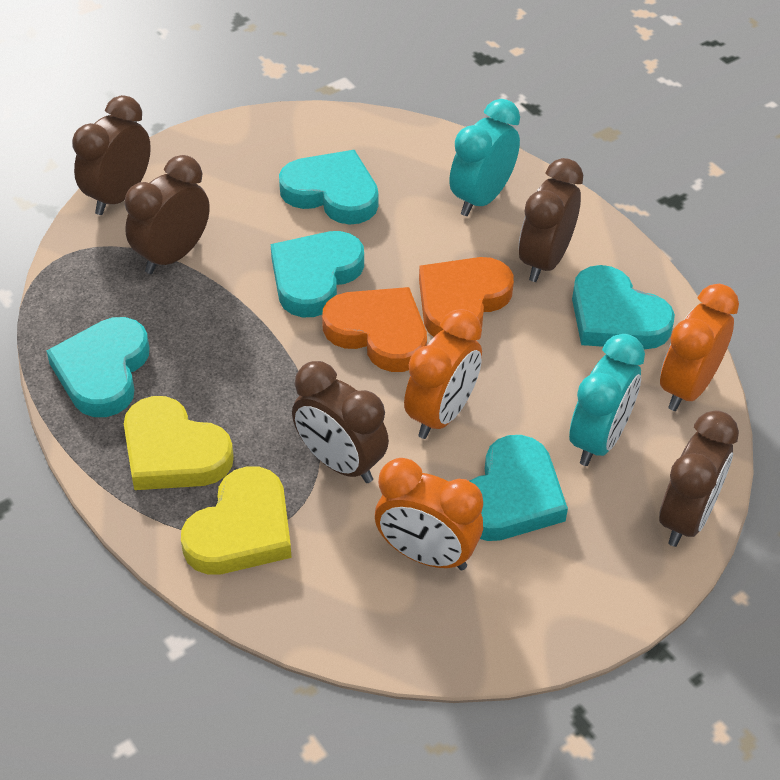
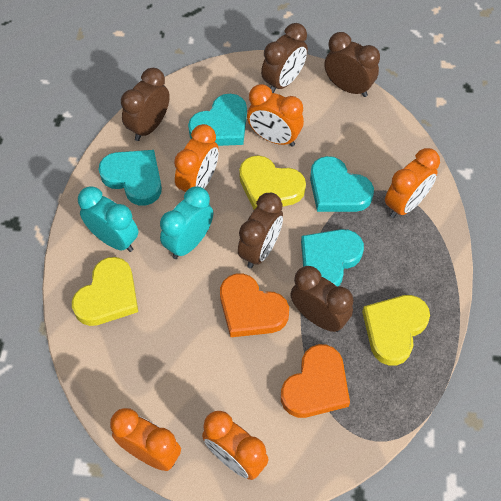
orange clock: [375,458,483,570] [404,309,482,439] [660,284,739,411] = 3 -> [110,408,181,471] [174,124,219,192] [202,411,269,480] [247,84,304,147] [385,148,440,218] = 5
turquoise heart: [46,317,149,417] [271,231,364,317] [279,150,379,225] [469,435,568,541] [572,265,675,349] = 5 -> [98,150,162,206] [188,94,247,146] [301,229,364,286] [310,156,374,212] = 4
yellow heart: [124,396,234,490] [181,466,291,575] = 2 -> [72,257,138,326] [239,155,306,210] [362,295,430,366] = 3

